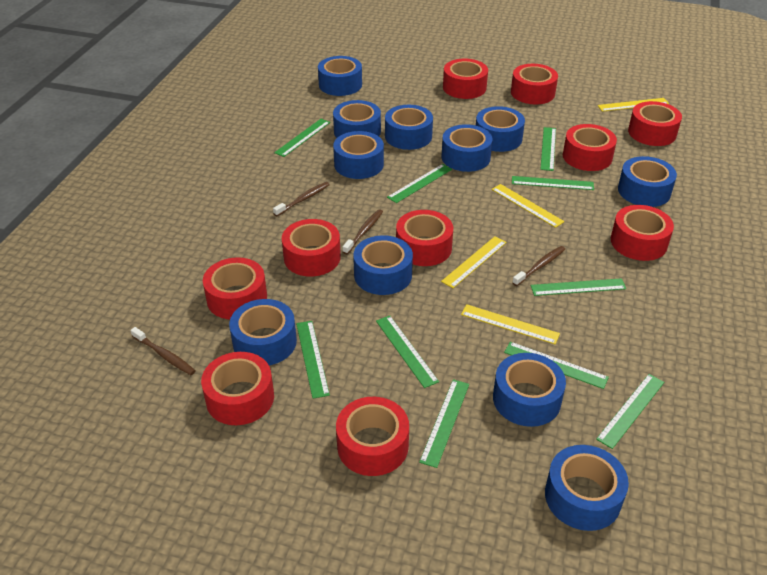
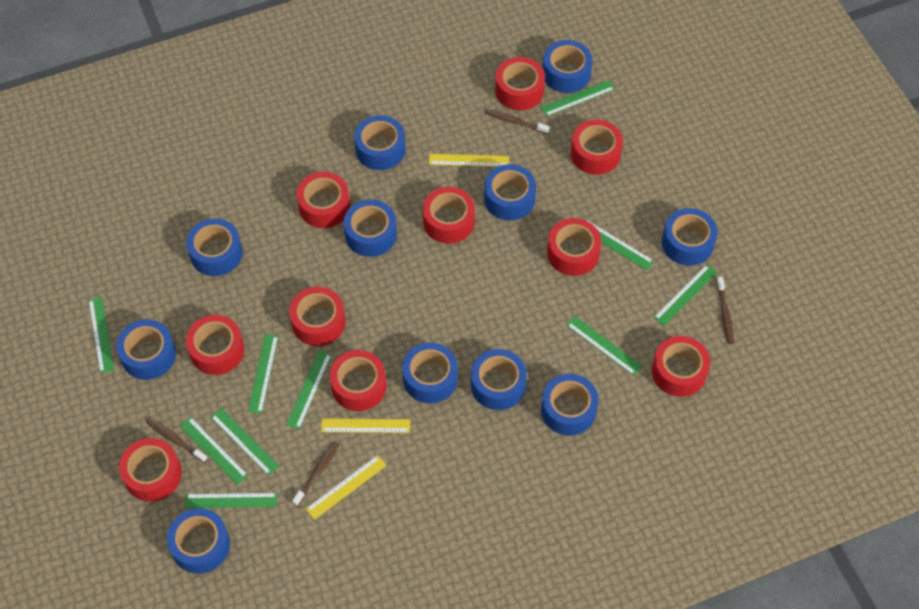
yellow ruler: [441,236,506,288] [461,304,560,344] [492,184,565,228] [598,98,669,112] = 4 -> [306,455,387,520] [321,419,410,433] [429,154,509,167] = 3

